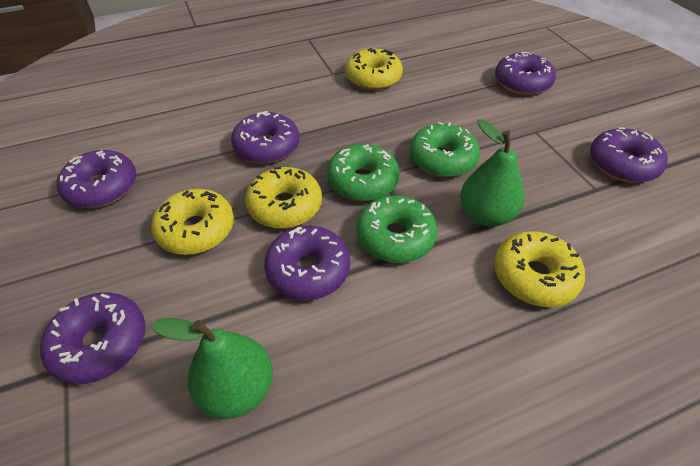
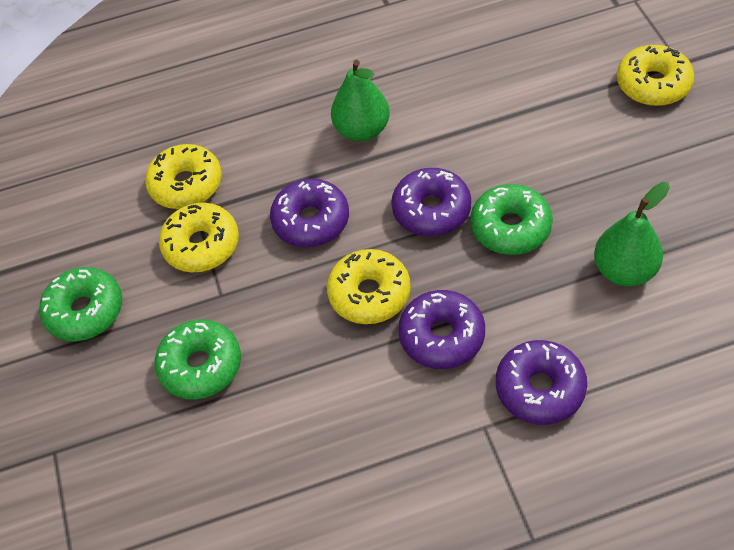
purple donut: [40,292,145,384] [57,150,137,208] [231,111,299,164] [264,226,350,301] [495,52,556,95] [590,127,668,183] = 6 -> [270,179,349,247] [391,168,471,236] [398,290,485,369] [496,340,587,425] = 4

